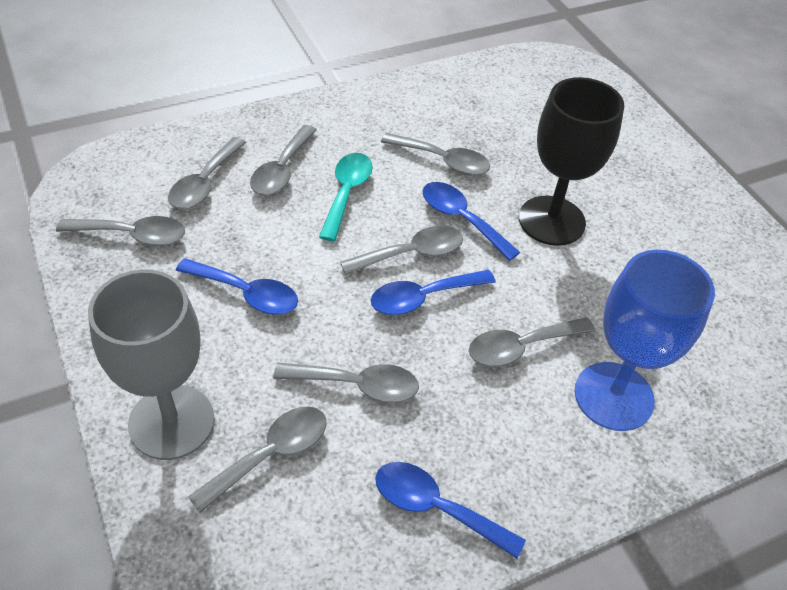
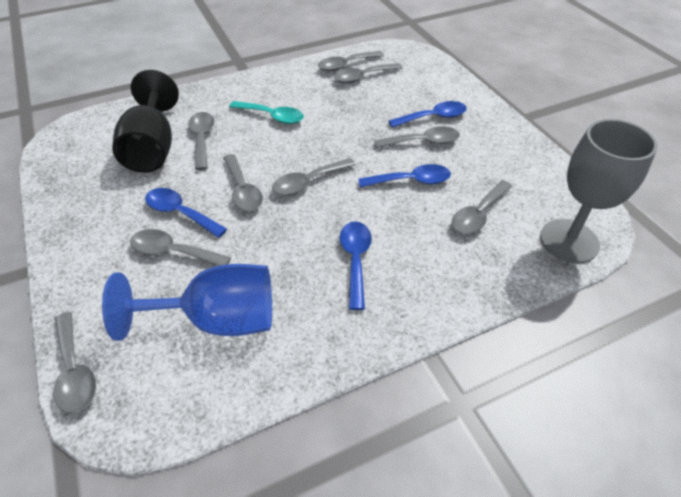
grey spoon: [56,216,185,246] [168,137,247,209] [188,407,327,513] [250,125,317,195] [273,362,419,403] [340,226,463,275] [381,133,490,175] [469,317,595,367] = 8 -> [54,312,96,414] [130,229,231,266] [188,112,214,170] [223,154,263,211] [272,158,356,195] [318,51,384,71] [334,63,403,83] [374,126,460,148] [452,180,513,234] = 9

